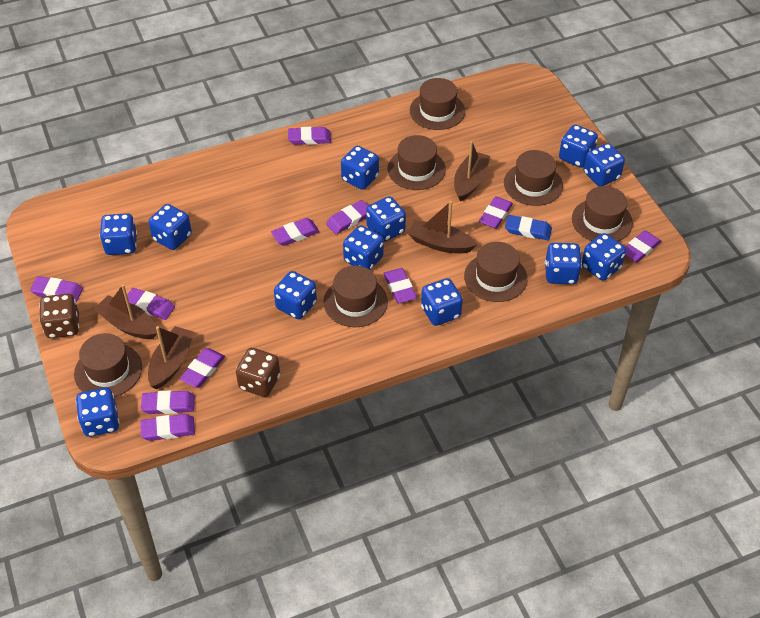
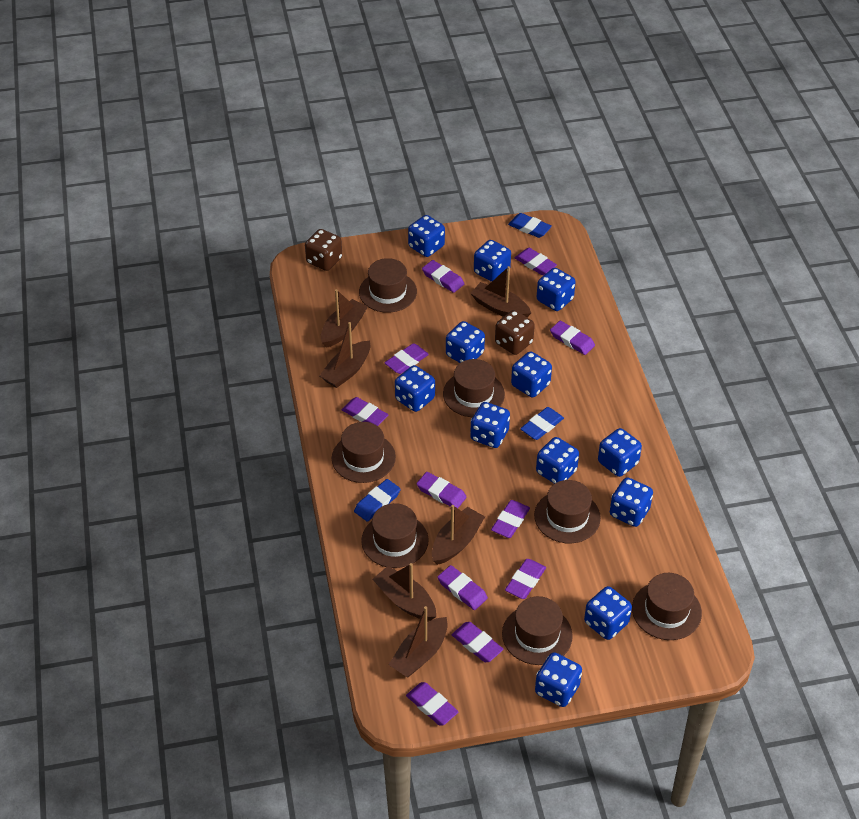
blue eraser: [505,215,552,240] = 1 -> [354,479,401,522] [508,213,552,238] [520,407,564,440] = 3
brown boat: [94,284,157,339] [148,326,194,389] [408,201,477,253] [454,141,490,201] = 4 -> [319,322,370,388] [321,289,368,348] [373,563,436,621] [389,606,448,677] [432,505,485,565] [470,266,531,317] = 6

